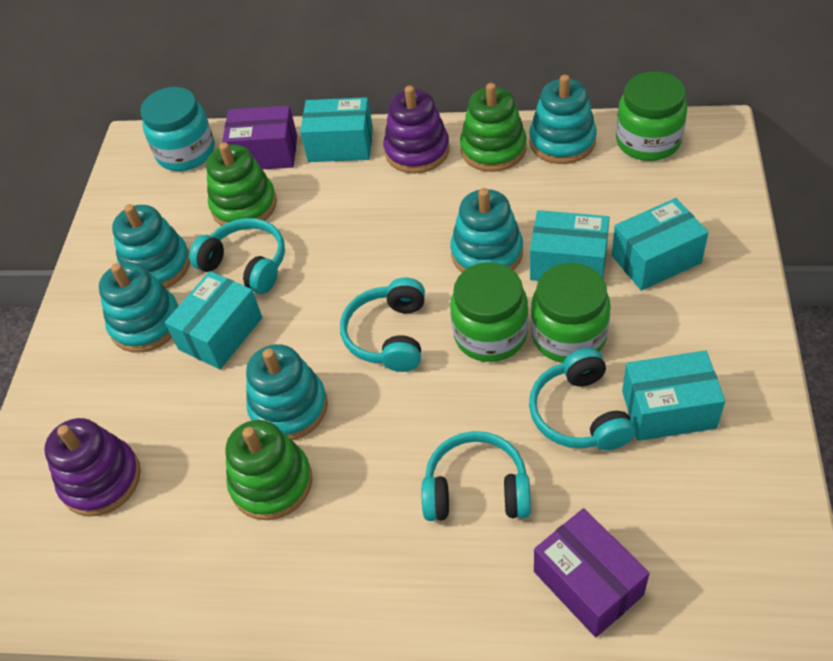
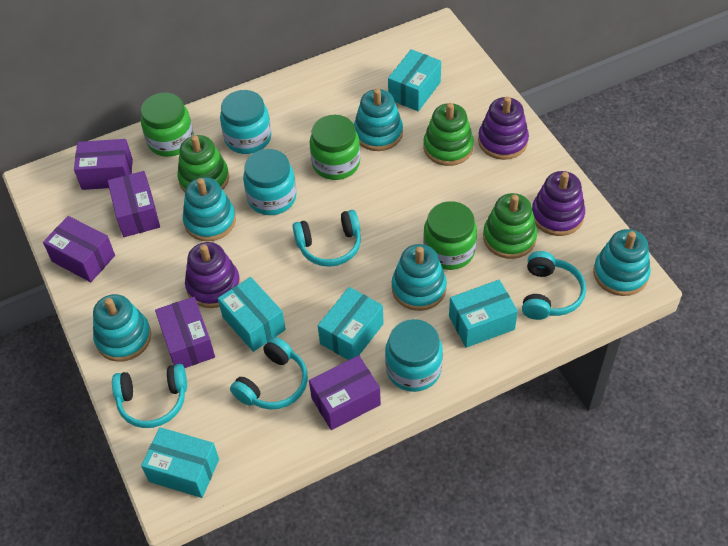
purple box: [222,105,297,169] [534,508,650,637] = 2 -> [43,216,115,282] [74,139,133,190] [108,171,160,237] [155,297,215,368] [309,355,381,430] = 5
purple stacking toy: [44,418,141,516] [384,86,450,174] = 2 -> [185,242,240,308] [478,97,529,160] [532,171,585,236] = 3
turquoise jar: [140,87,215,171] = 1 -> [220,90,271,154] [243,149,296,215] [385,319,443,392] = 3

